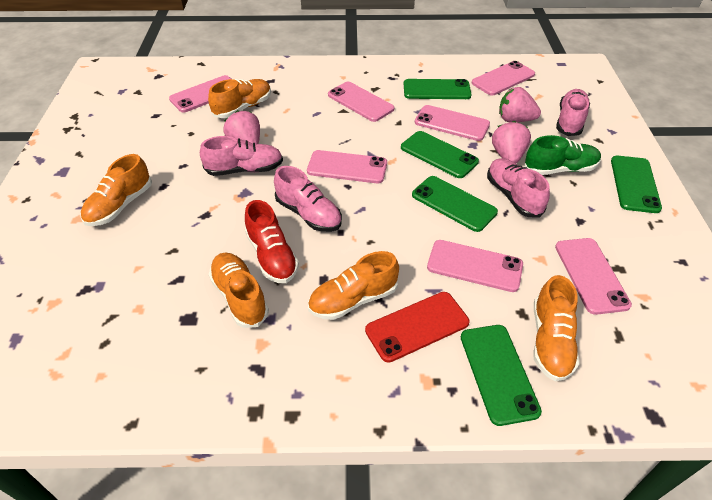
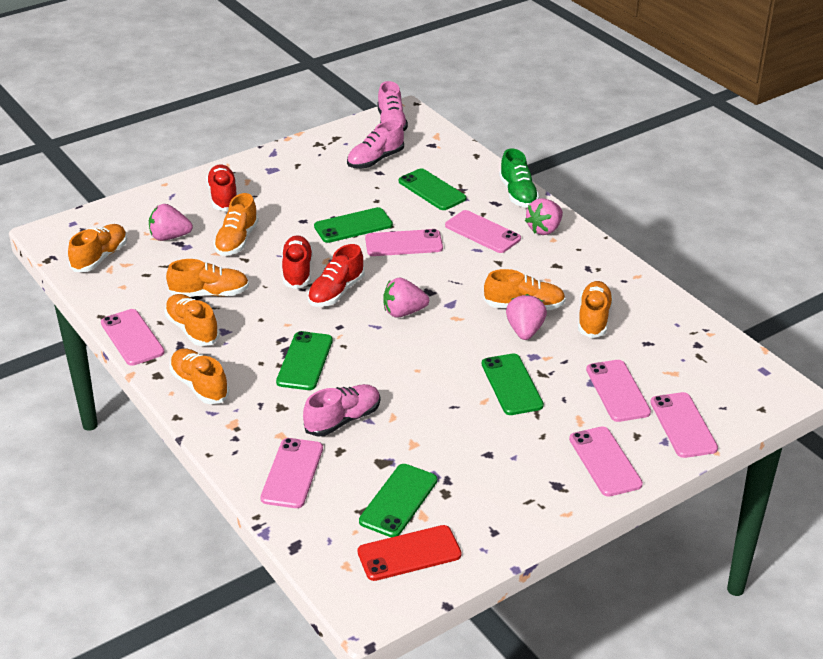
orange shoe: [81,154,152,226] [208,79,271,118] [209,252,269,328] [308,251,399,320] [533,275,579,381] = 5 -> [68,224,127,272] [164,294,220,346] [166,259,249,297] [170,349,229,404] [214,193,259,256] [484,269,566,310] [578,281,613,338] = 7
pink shoe: [200,136,283,176] [274,166,342,232] [487,158,550,218] [556,89,590,136] = 4 -> [303,384,380,436] [347,120,404,168] [377,81,408,131] = 3
pink strawberry: [223,110,260,144] [492,121,531,163] [499,87,541,122] = 3 -> [149,204,193,241] [383,278,429,318] [506,294,547,340] [525,198,563,235] = 4
red shoe: [245,200,299,283] = 1 -> [206,165,236,211] [282,235,313,289] [308,244,365,307] = 3

